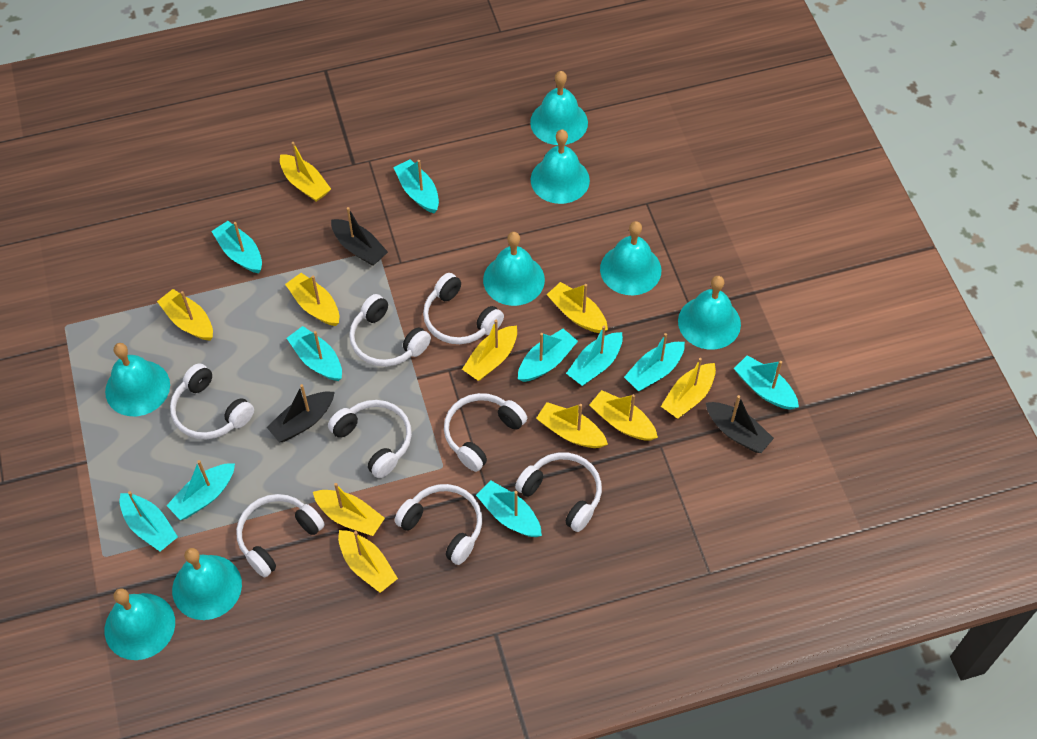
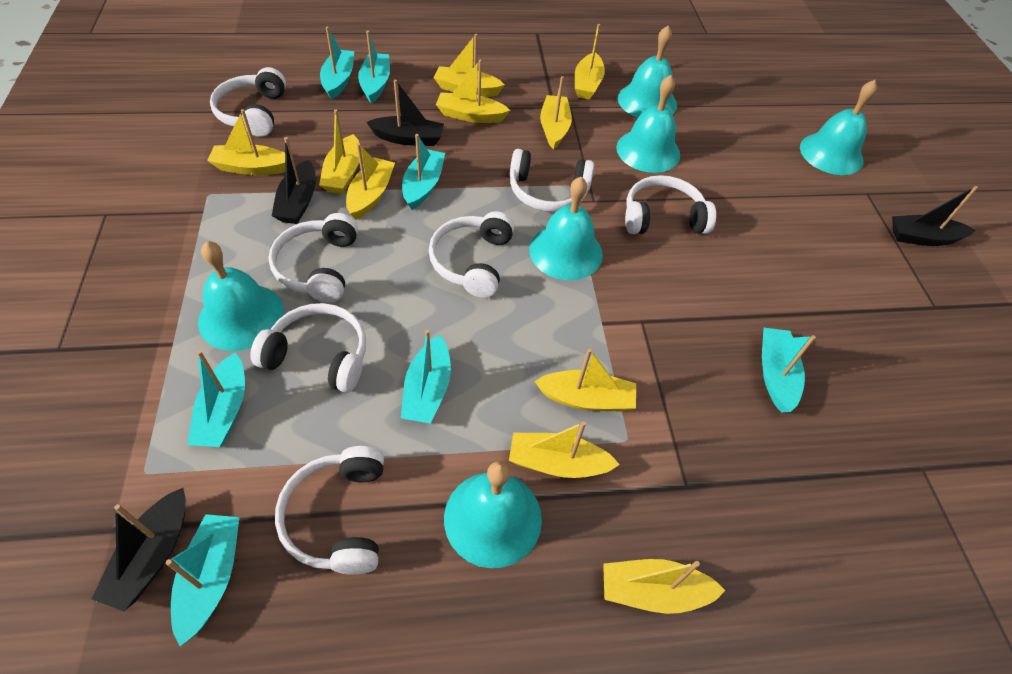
black boat: [267,384,335,442] [331,207,388,266] [706,395,774,453] = 3 -> [91,488,186,611] [272,137,316,224] [366,80,444,146] [892,186,978,246] = 4
turquoise bell: [105,343,170,416] [105,588,175,660] [172,548,242,620] [483,232,545,306] [530,71,588,145] [531,129,590,204] [600,221,661,295] [678,276,741,350] = 8 -> [198,241,284,351] [444,461,542,568] [529,177,603,280] [616,75,680,173] [618,26,677,118] [800,80,877,175] = 6
turquoise boat: [120,491,178,551] [166,460,235,520] [211,221,262,273] [287,326,342,381] [393,159,439,213] [476,481,542,537] [518,329,578,382] [566,326,623,386] [624,333,685,391] [734,355,799,410] = 10 -> [166,514,240,646] [187,350,245,447] [320,27,354,100] [358,31,390,103] [401,330,451,424] [402,134,445,210] [762,328,816,412] = 7
white headphones: [170,363,254,440] [236,494,325,578] [328,400,412,478] [349,294,431,367] [395,484,482,565] [423,273,504,344] [444,393,527,472] [515,452,602,532] = 8 -> [210,67,286,137] [250,303,366,393] [269,213,358,303] [275,446,384,575] [429,211,514,298] [510,149,594,212] [625,175,716,234] = 7

